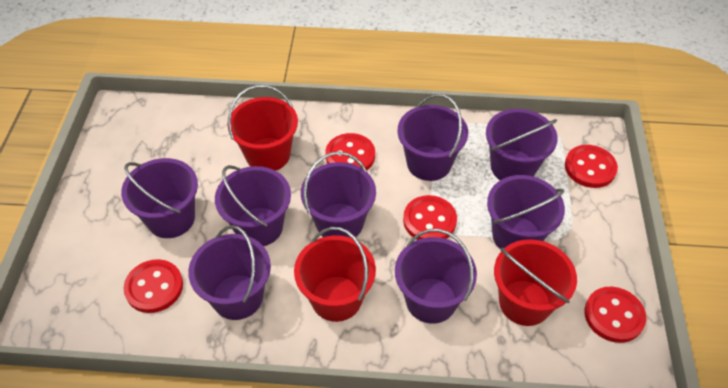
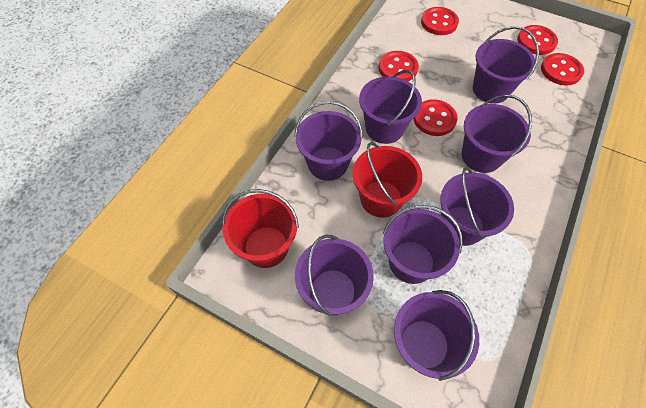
red bucket: [228,85,298,171] [294,227,376,322] [494,239,577,326] = 3 -> [222,189,299,268] [353,142,422,218] = 2

